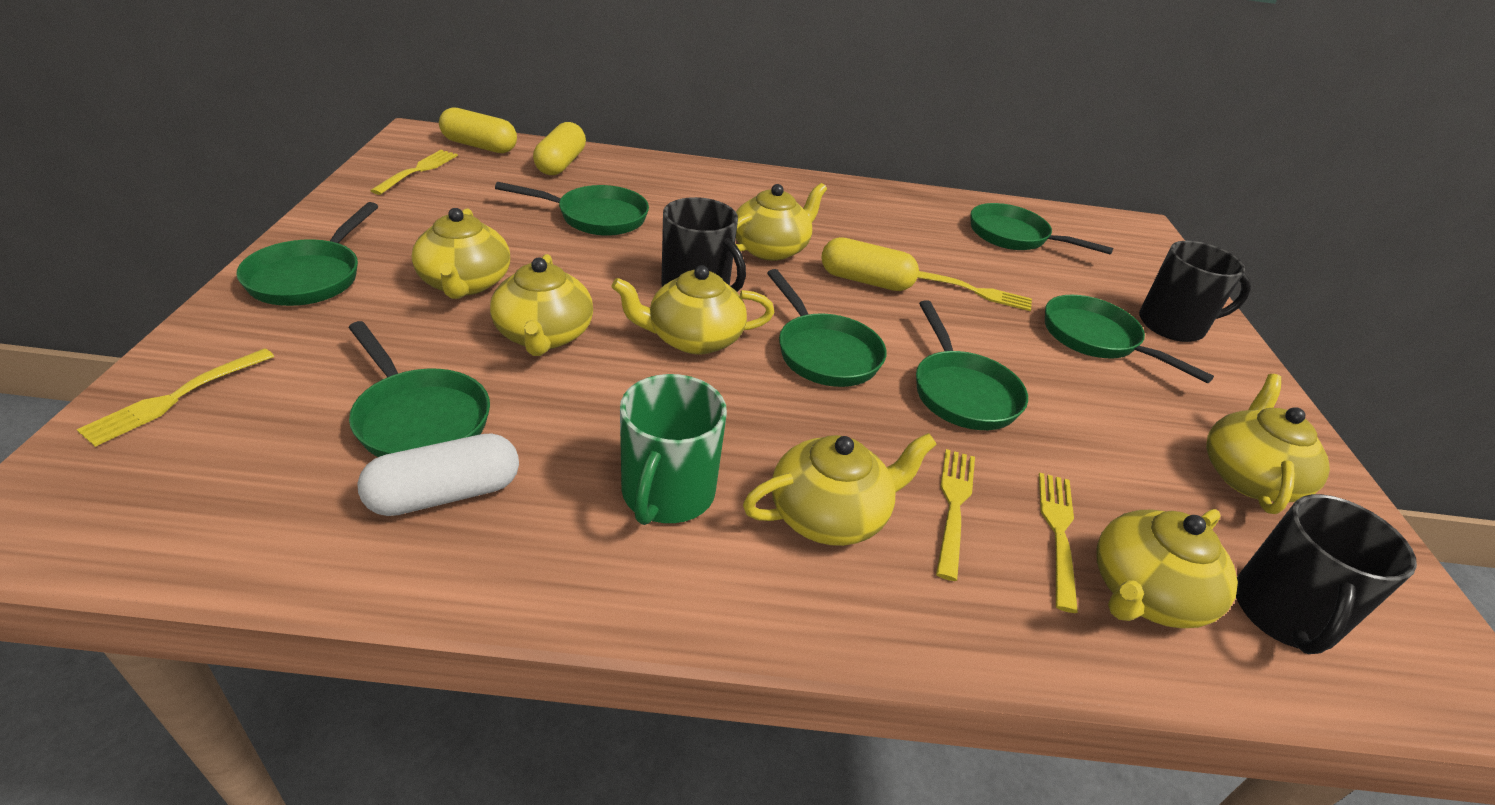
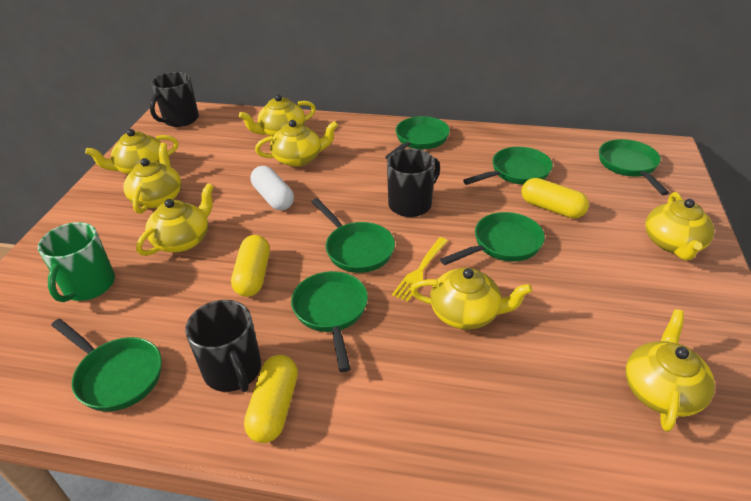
yellow fork: [77,348,274,447] [370,150,458,195] [918,271,1032,311] [936,449,975,581] [1039,473,1078,613] = 5 -> [392,237,448,302] = 1
yellow teapot: [412,208,510,299] [490,254,593,356] [612,265,774,355] [736,183,827,261] [743,433,937,546] [1096,509,1238,628] [1206,374,1330,514] = 7 -> [85,129,178,175] [123,143,181,214] [136,183,214,256] [239,94,316,137] [255,120,338,167] [411,268,532,330] [626,309,715,432] [645,192,714,260] = 8

